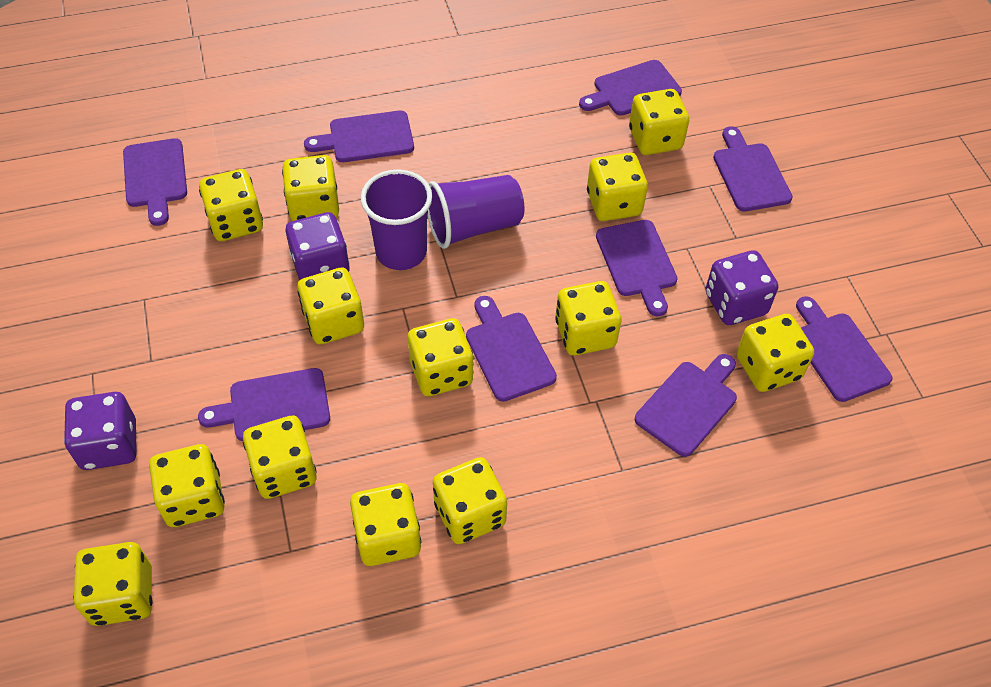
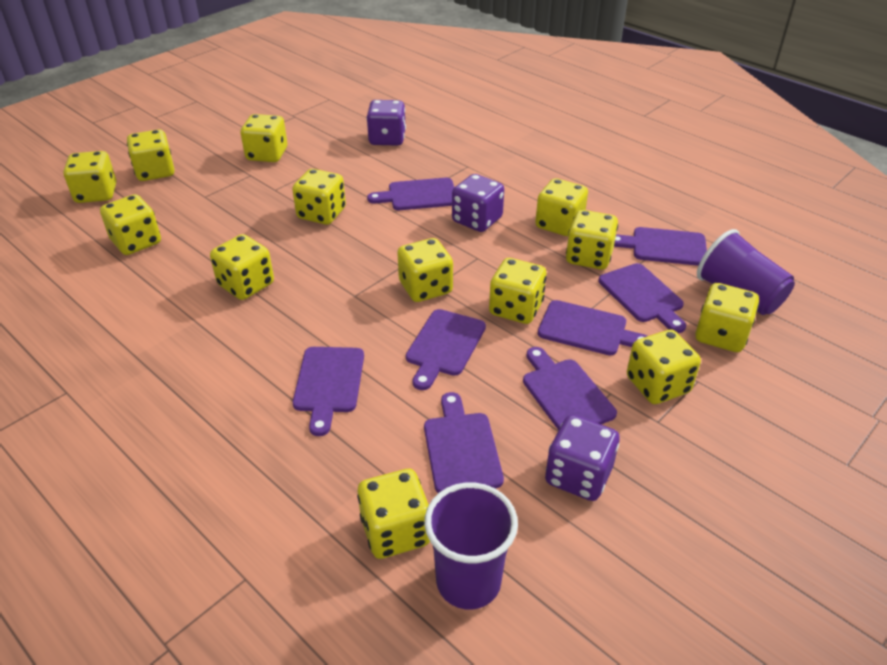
purple cutting board: [123,138,187,226] [198,368,330,441] [304,111,414,162] [466,296,557,402] [579,60,682,116] [596,220,678,316] [635,354,737,457] [713,127,793,212] [796,296,892,402] = 9 -> [293,347,364,436] [367,178,454,210] [406,309,486,390] [424,392,504,493] [523,347,617,430] [538,300,647,355] [599,263,686,333] [614,227,707,266] = 8

